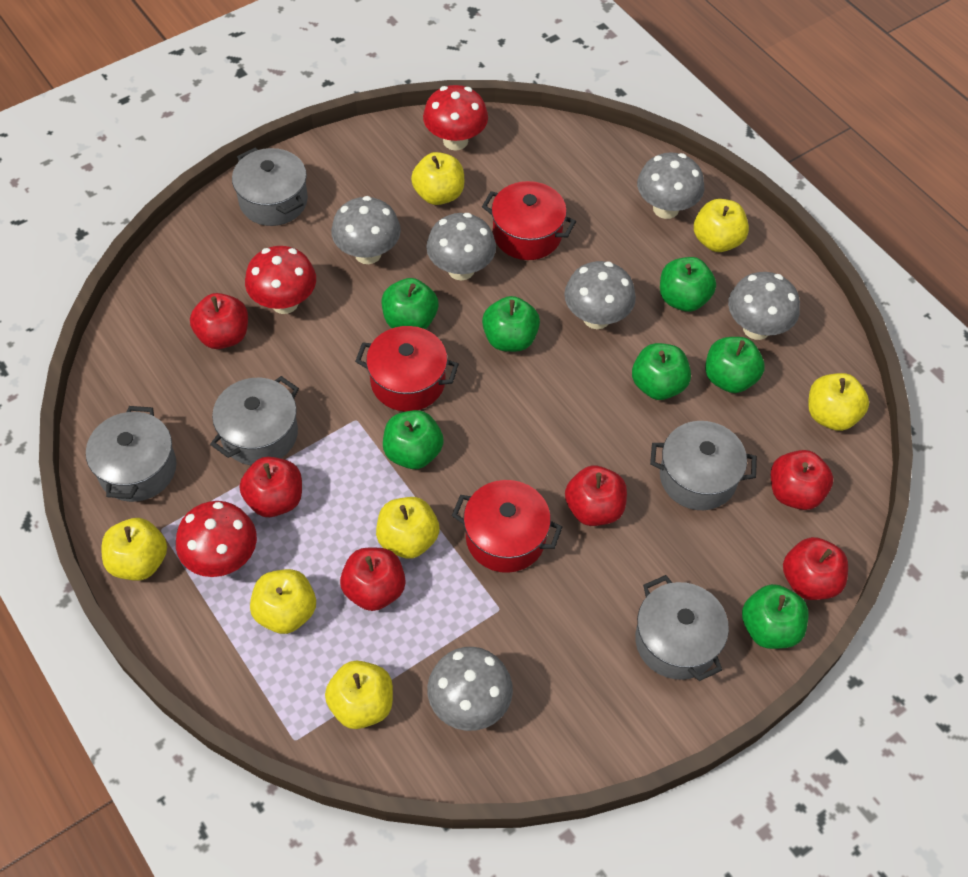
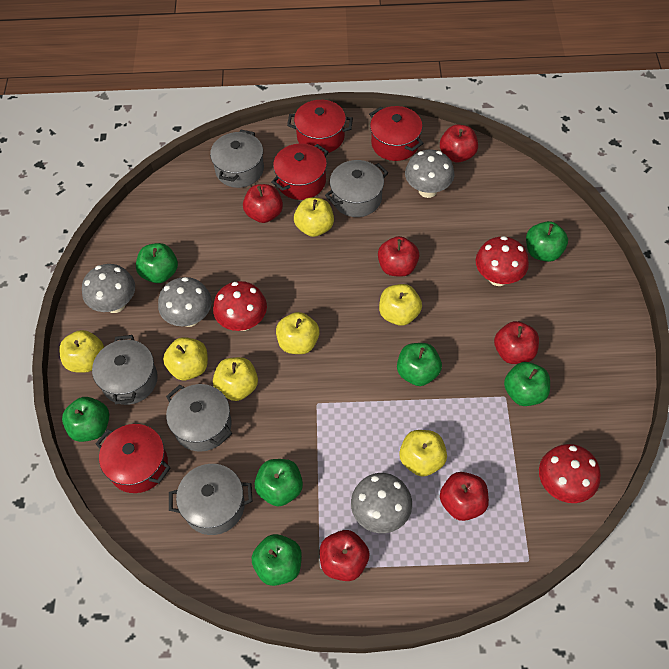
grey mushroom: [331,196,401,264] [426,213,496,281] [427,647,513,731] [564,261,636,329] [637,152,704,219] [728,272,800,340] = 6 -> [82,264,135,313] [158,277,212,327] [351,473,412,533] [405,150,454,198] = 4
red pot: [355,326,459,412] [452,480,562,573] [482,181,576,260] = 3 -> [96,424,171,493] [271,143,328,200] [287,100,353,154] [369,106,424,161] = 4

